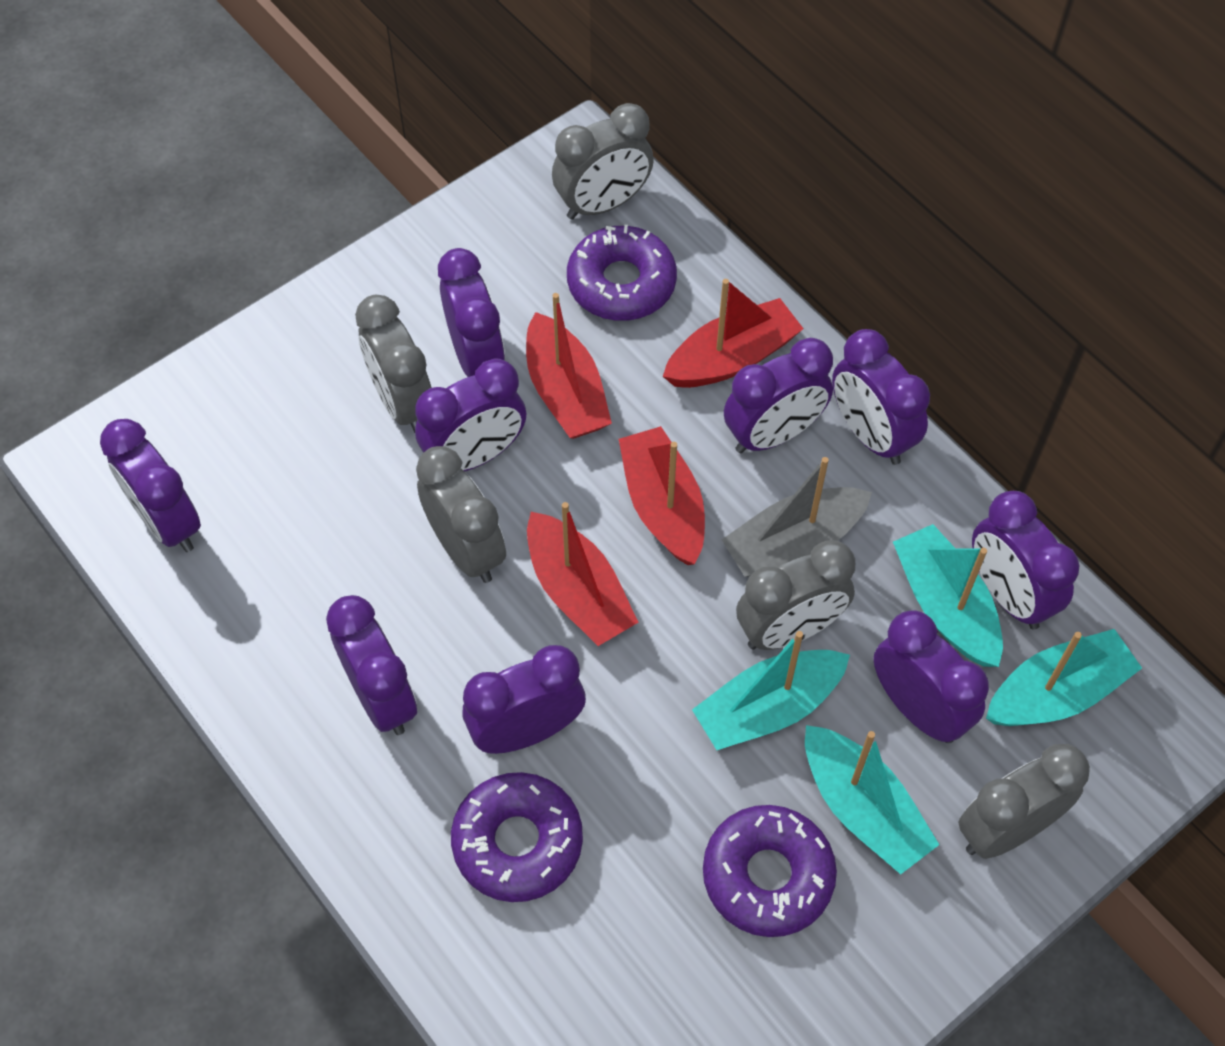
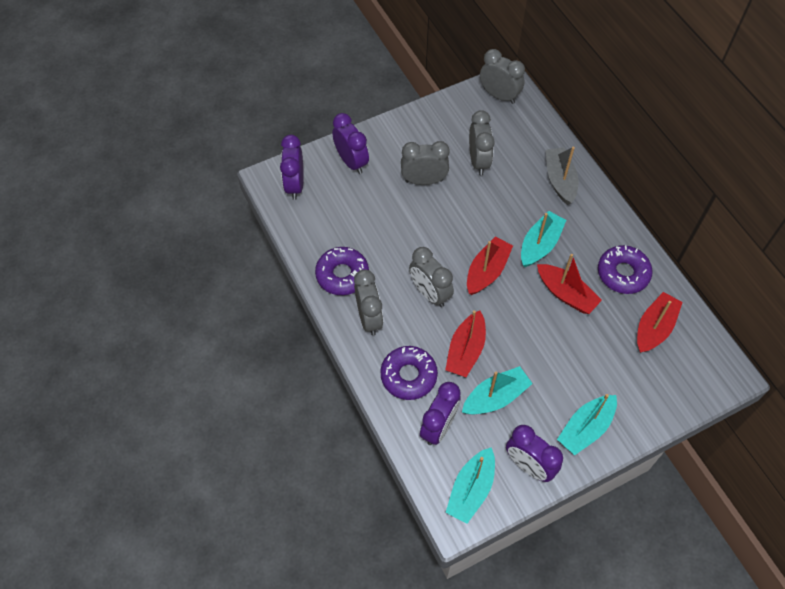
purple clock: [100,419,201,552] [326,595,417,735] [415,358,526,471] [438,248,505,377] [463,645,586,754] [724,338,833,453] [832,329,930,465] [873,610,989,743] [972,491,1080,629] = 9 -> [280,134,303,200] [332,113,369,174] [420,382,461,445] [506,425,563,482] = 4

